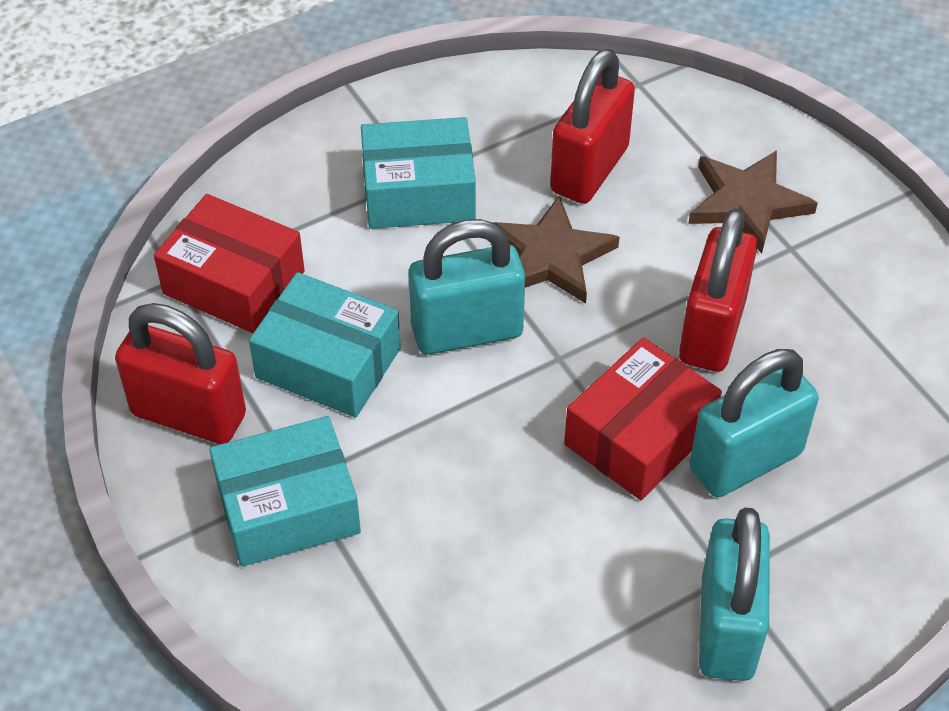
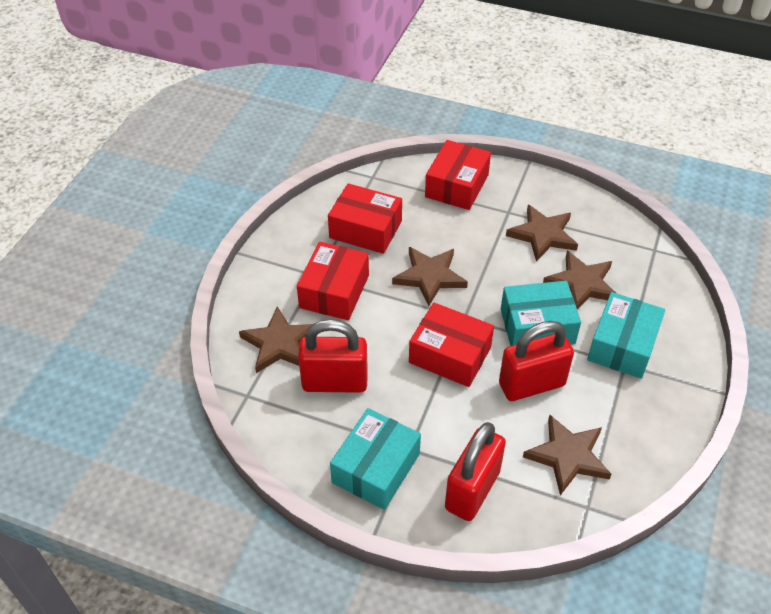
brown star: [493,196,619,304] [688,150,818,253] = 2 -> [239,306,313,373] [392,247,468,306] [506,204,578,262] [523,415,611,495] [543,251,616,310] = 5
red box: [154,194,305,333] [564,337,722,500] = 2 -> [297,242,369,320] [328,183,402,254] [409,303,494,387] [425,140,491,210] = 4
turquoise padlock: [409,219,525,355] [690,349,819,497] [699,508,770,681] = 3 -> none = 0

